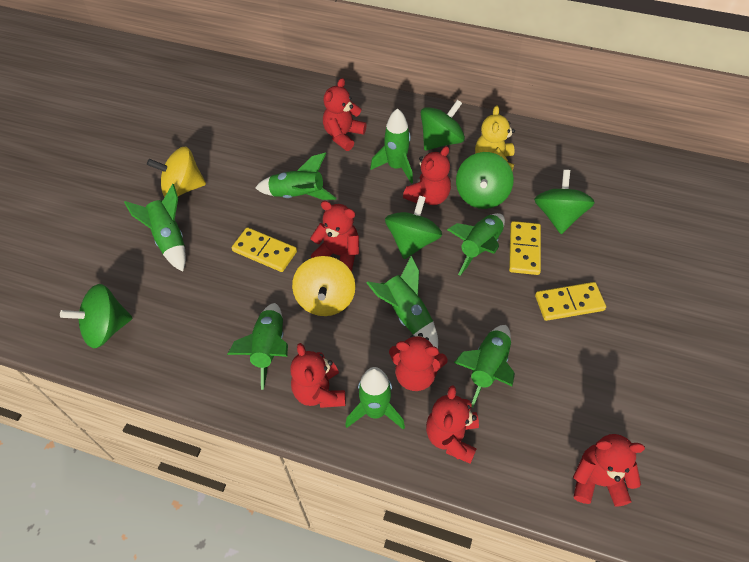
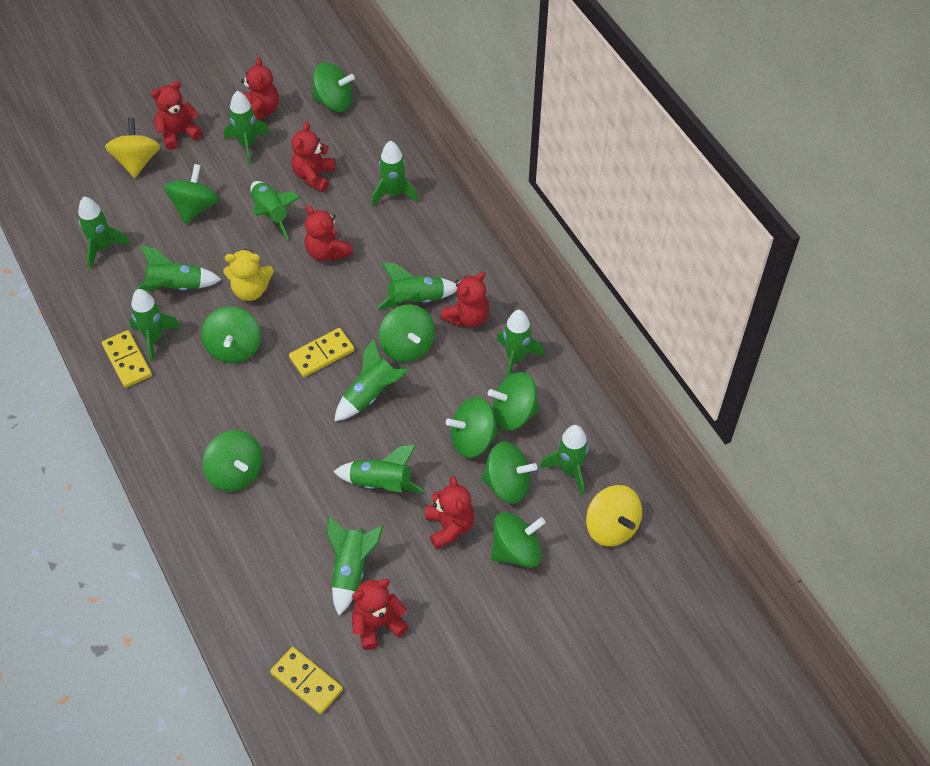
green rocket: [124,184,186,272] [227,303,288,390] [255,153,336,200] [345,367,405,430] [367,256,438,349] [370,108,413,184] [447,213,505,276] [454,325,515,408] = 8 -> [78,197,130,269] [129,289,181,362] [135,245,222,291] [224,91,269,164] [251,181,300,240] [327,516,384,616] [333,445,424,493] [334,338,408,421] [371,141,418,206] [377,262,457,309] [496,310,544,378] [540,425,588,496] = 12
green spinning top: [60,284,132,348] [385,196,442,259] [421,100,465,151] [456,152,514,209] [534,170,595,234] = 5 -> [164,164,219,224] [201,307,261,364] [203,430,263,492] [312,62,355,112] [379,304,435,362] [446,397,499,458] [481,441,537,504] [488,372,540,431] [491,512,546,568] = 9

